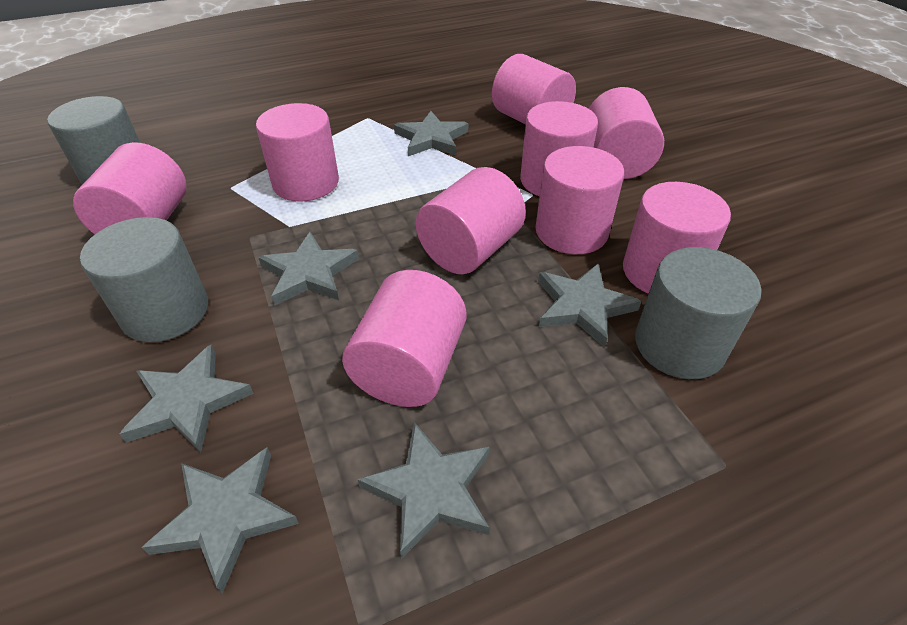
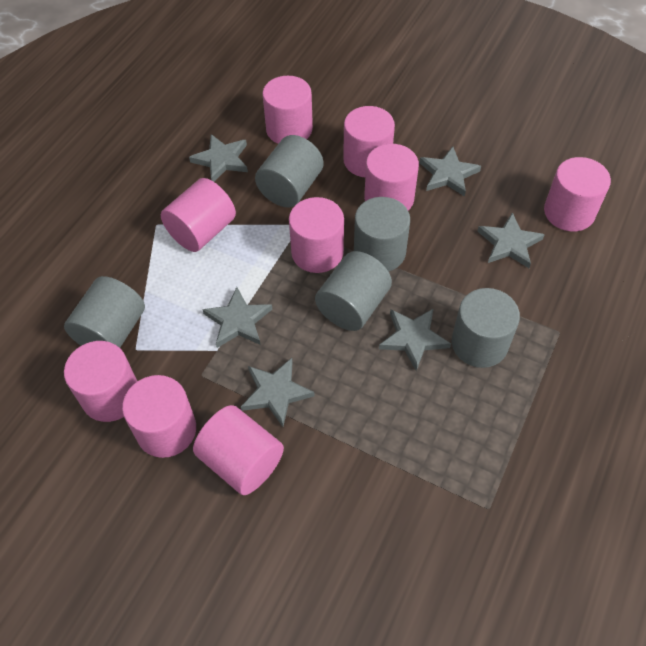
grey cylinder: [47,96,140,185] [80,217,208,342] [635,247,761,379] = 3 -> [64,276,145,348] [255,135,324,207] [315,251,392,331] [354,197,410,272] [452,288,520,368] = 5

